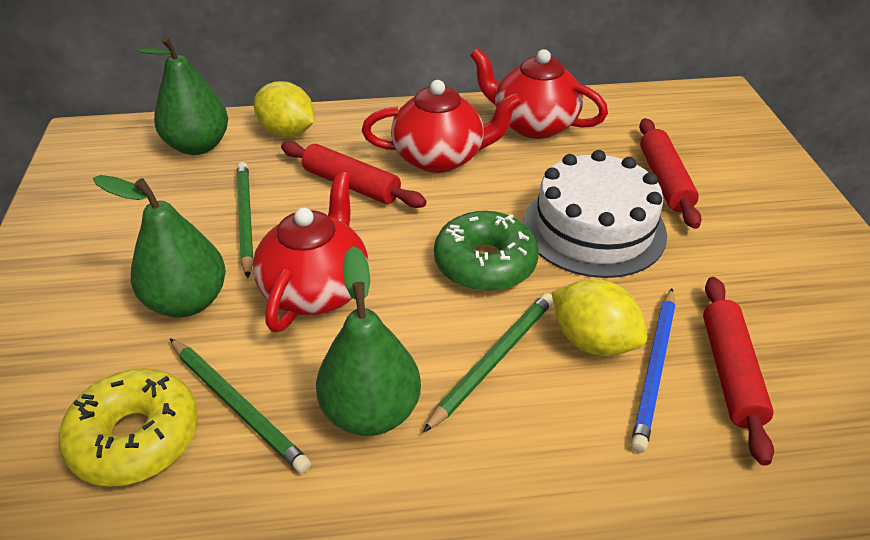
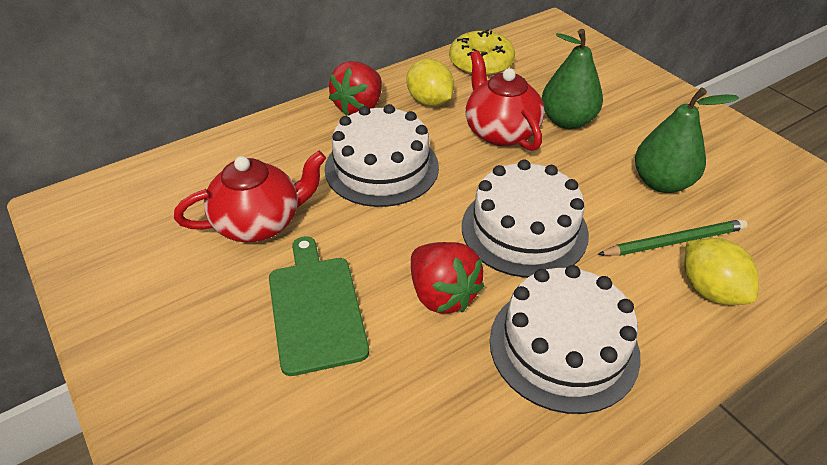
blue pencil: [631,288,675,453] = 1 -> none = 0
green cutting board: none = 0 -> [269,236,369,376] = 1
green donut: [434,211,539,292] = 1 -> none = 0
green pear: [93,175,226,318] [137,36,228,155] [316,246,421,436] = 3 -> [541,29,603,129] [635,87,739,193] = 2
green pencil: [170,338,311,474] [237,162,253,278] [423,293,553,433] = 3 -> [597,219,747,256] = 1
red rolling pin: [281,141,427,208] [639,118,702,229] [703,277,774,466] = 3 -> none = 0
red strawberry: none = 0 -> [329,61,382,116] [411,242,484,314] = 2
red teapot: [253,171,368,333] [362,80,521,173] [470,48,608,139] = 3 -> [174,151,326,242] [465,51,544,151] = 2
white cake: [523,150,667,278] = 1 -> [325,104,439,207] [462,160,589,278] [490,265,641,414] = 3

